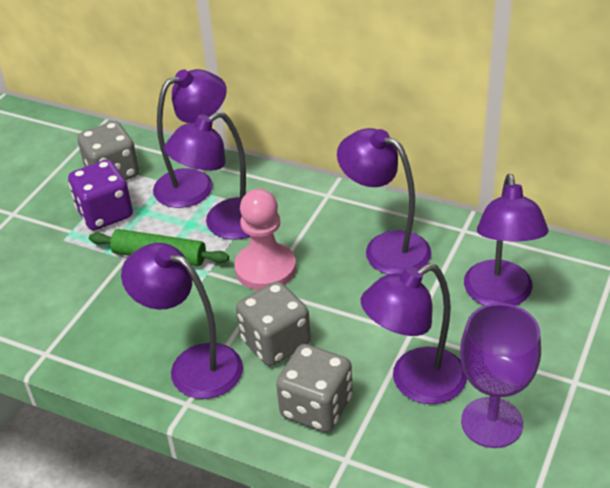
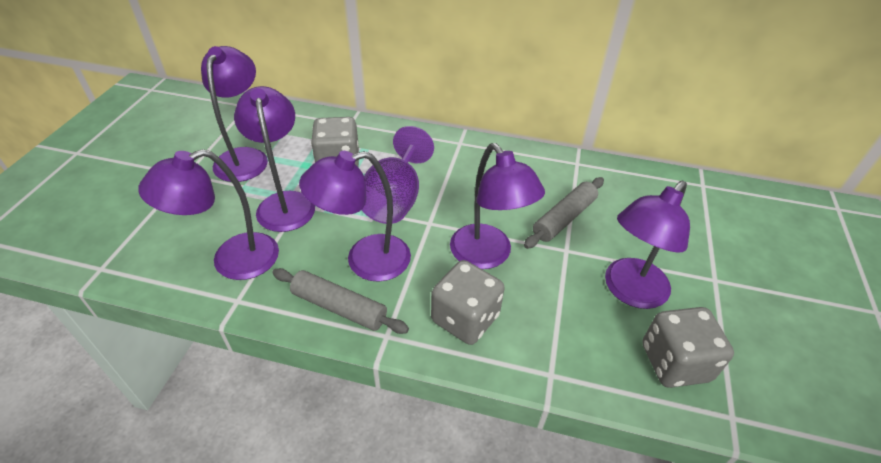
green rolling pin: [89,229,229,266] = 1 -> none = 0
grey rolling pin: none = 0 -> [272,268,409,334] [524,177,604,249] = 2
pink pawn: [234,189,296,290] = 1 -> none = 0
purple dice: [68,160,133,230] = 1 -> none = 0

